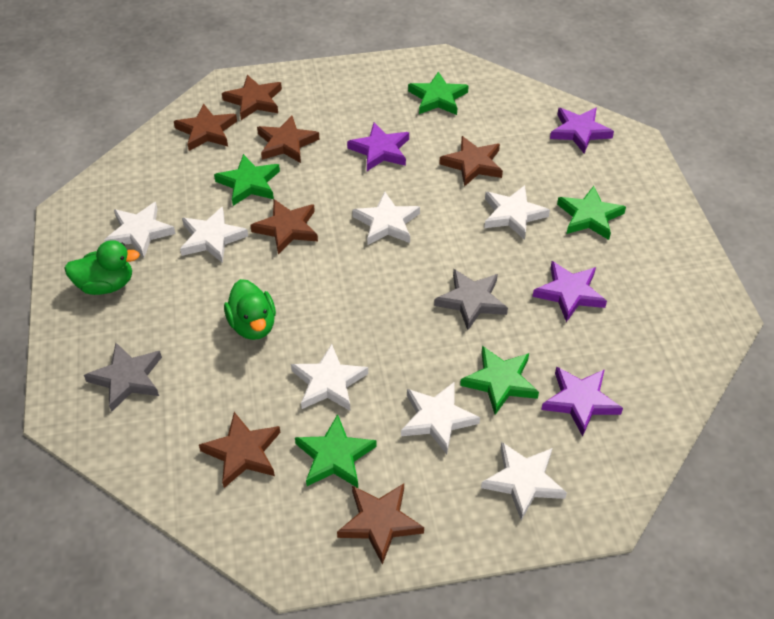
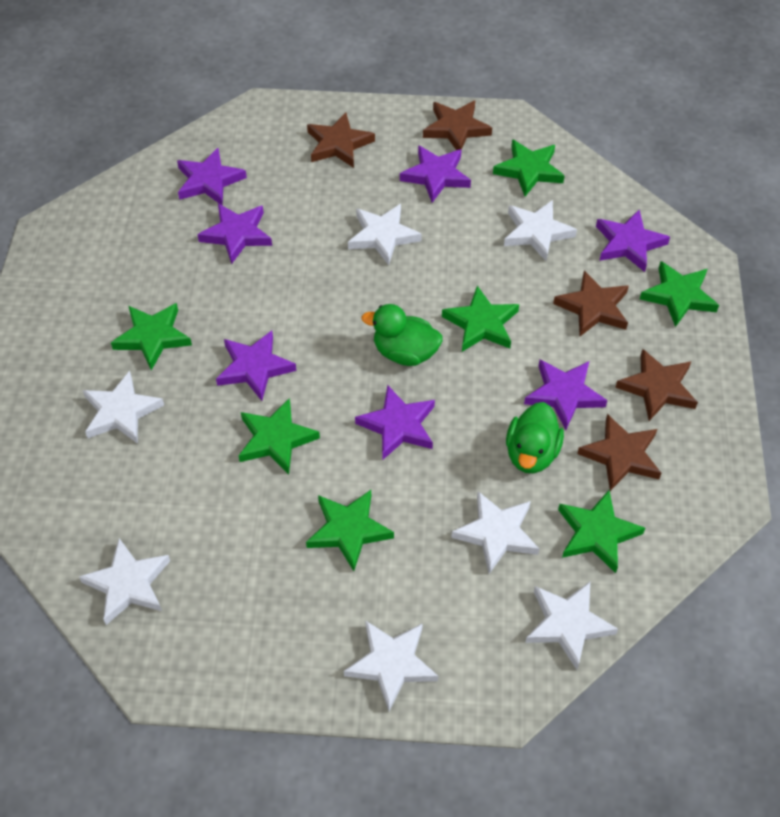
brown star: [174,104,237,151] [199,412,280,488] [222,75,282,120] [250,199,318,255] [257,115,320,163] [337,484,424,565] [439,136,503,187] = 7 -> [307,113,375,168] [423,101,492,150] [553,271,629,336] [577,414,661,491] [615,349,698,421] = 5
green star: [214,154,280,206] [295,414,377,488] [408,71,469,115] [460,346,539,415] [557,186,626,240] = 5 -> [111,303,192,370] [238,398,320,474] [306,490,394,571] [442,286,519,352] [493,139,565,196] [558,490,645,573] [640,261,719,327] = 7
grey star: [84,343,162,412] [434,269,508,330] = 2 -> none = 0
purple star: [347,123,409,171] [533,261,607,322] [541,366,623,436] [550,108,614,154] = 4 -> [177,148,247,205] [197,204,272,264] [216,331,296,401] [355,385,435,459] [400,145,471,202] [524,360,607,430] [596,210,670,272] = 7

